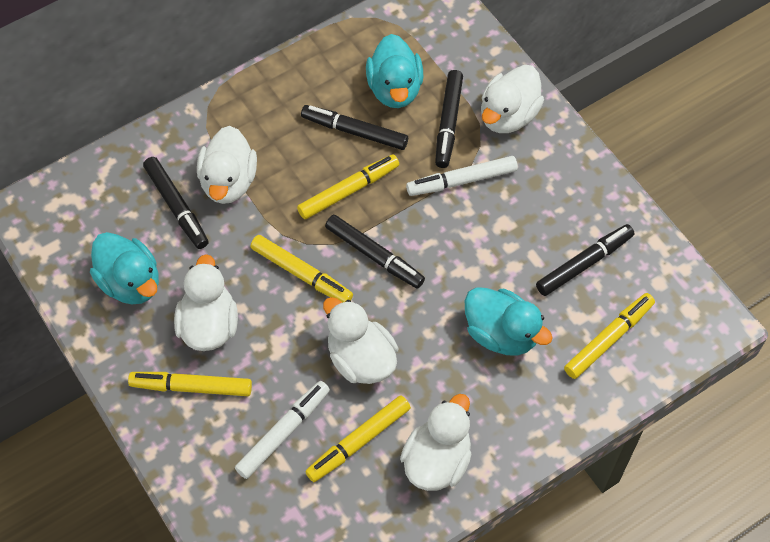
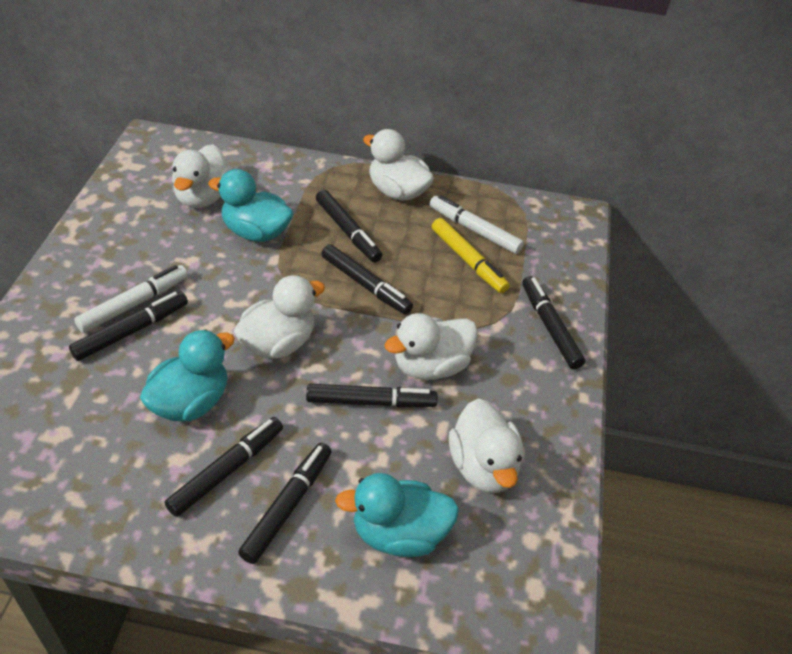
black marker: [143,157,209,249] [301,105,408,150] [325,215,425,288] [435,70,463,168] [536,224,635,296] = 5 -> [69,292,188,361] [165,417,283,517] [238,443,332,564] [306,384,438,408] [316,190,382,263] [321,244,413,315] [522,276,585,370] = 7
yellow marker: [128,372,252,396] [250,235,353,302] [297,154,399,219] [305,395,411,482] [564,293,655,379] = 5 -> [432,218,510,293] = 1

